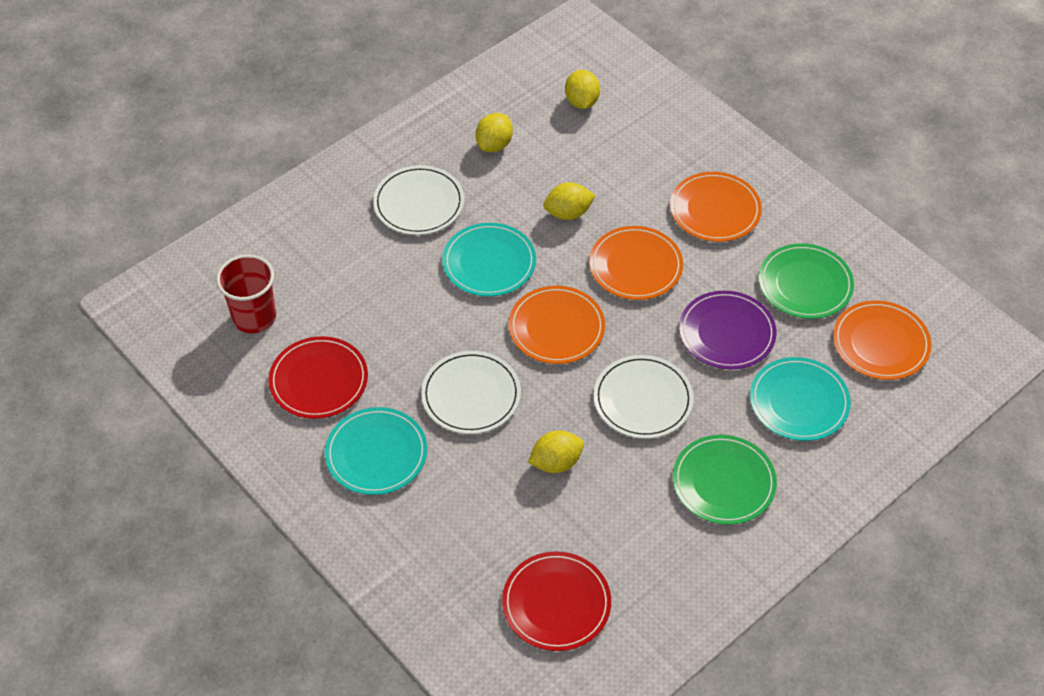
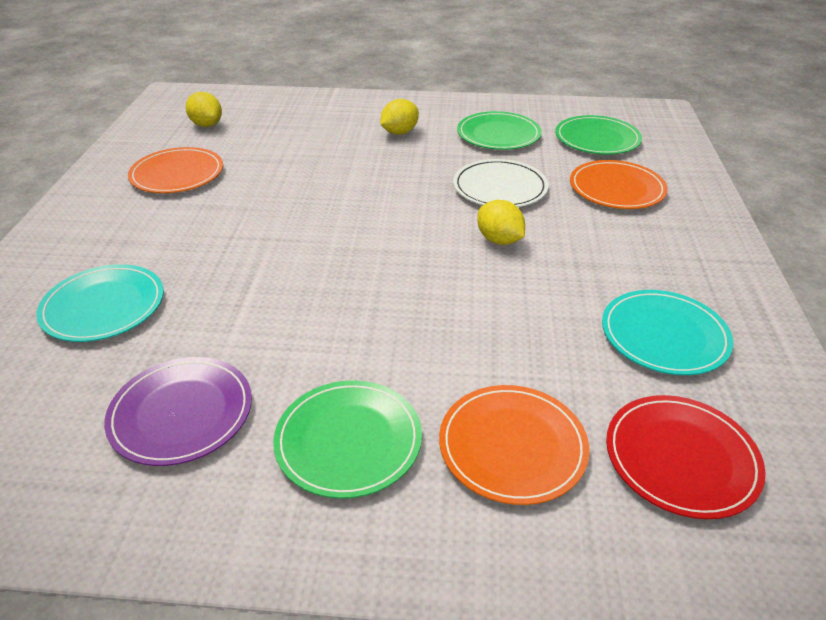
green plate: [673,435,777,525] [759,243,854,319] = 2 -> [273,380,422,499] [457,111,541,150] [555,115,642,155] = 3
orange plate: [509,286,605,364] [589,226,683,300] [670,172,762,242] [833,300,932,380] = 4 -> [128,147,223,193] [439,385,589,505] [570,160,668,209] = 3
red cup: [216,255,276,333] = 1 -> none = 0
red plate: [268,336,368,419] [502,551,611,651] = 2 -> [606,395,766,519] = 1
turquoise plate: [325,407,427,495] [442,223,536,297] [750,357,851,441] = 3 -> [36,264,164,342] [602,290,733,375] = 2
white plate: [373,165,464,235] [421,351,521,434] [593,355,694,439] = 3 -> [453,159,549,207] = 1
yellow lemon: [475,113,513,152] [528,430,584,473] [543,182,596,220] [565,70,600,109] = 4 -> [186,92,222,127] [380,99,419,135] [477,200,525,245] = 3

